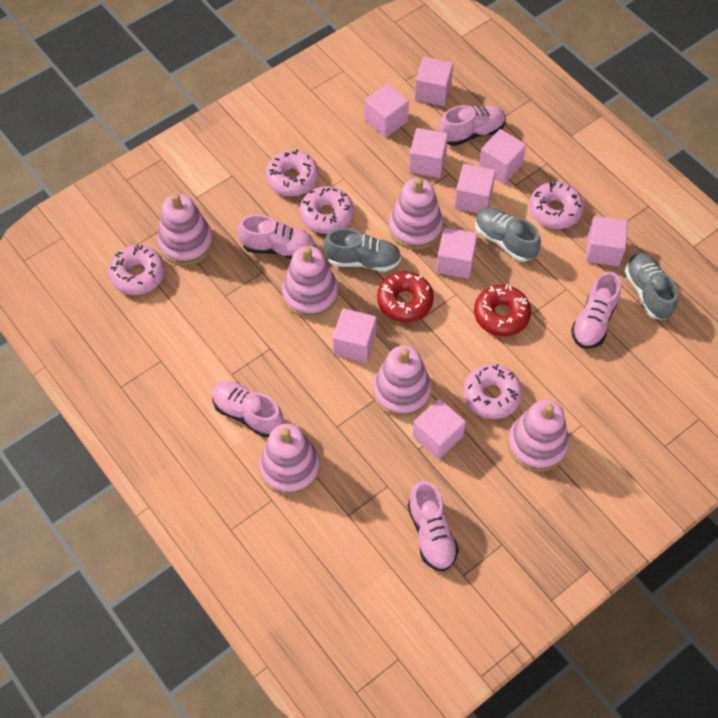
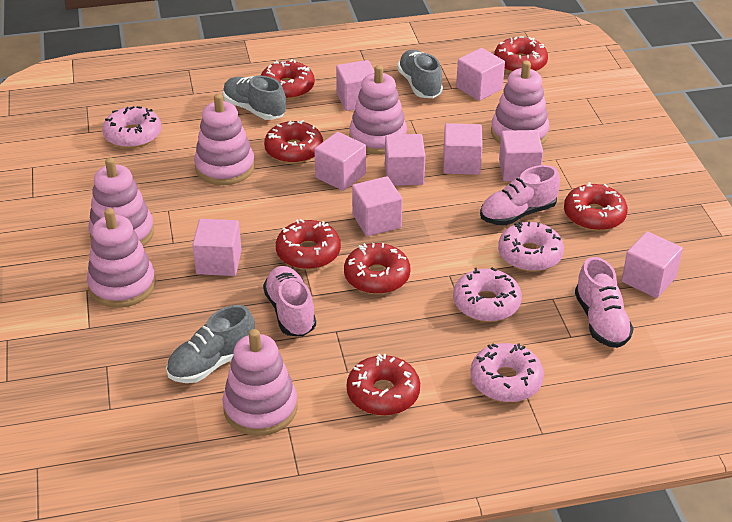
pink donut: [109,245,165,295] [266,150,319,196] [300,186,354,234] [463,364,523,419] [529,181,584,229] = 5 -> [102,106,161,148] [453,267,522,322] [470,343,544,402] [498,221,564,272] = 4
pink shoe: [212,381,283,437] [238,214,315,259] [408,481,459,571] [439,105,506,146] [571,271,621,349] = 5 -> [263,266,316,337] [480,165,560,225] [575,257,634,348] = 3
red donut: [377,271,434,322] [474,285,531,336] = 2 -> [261,59,315,100] [264,120,323,164] [276,219,341,270] [344,243,410,294] [347,354,420,416] [494,36,548,72] [564,182,628,231] = 7

